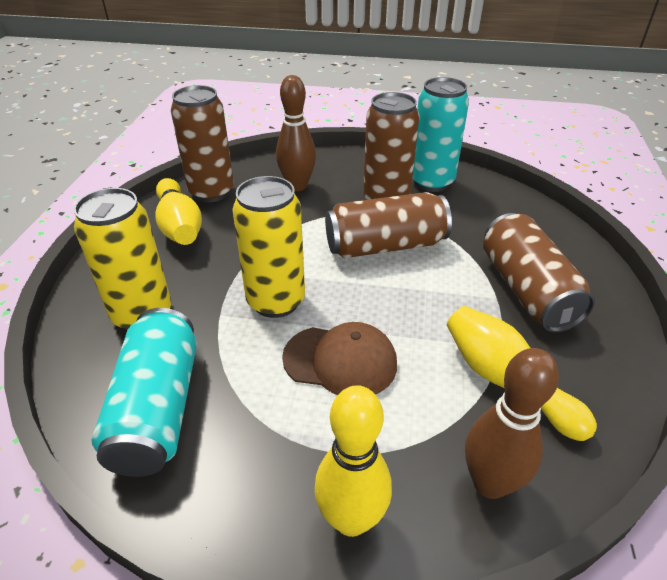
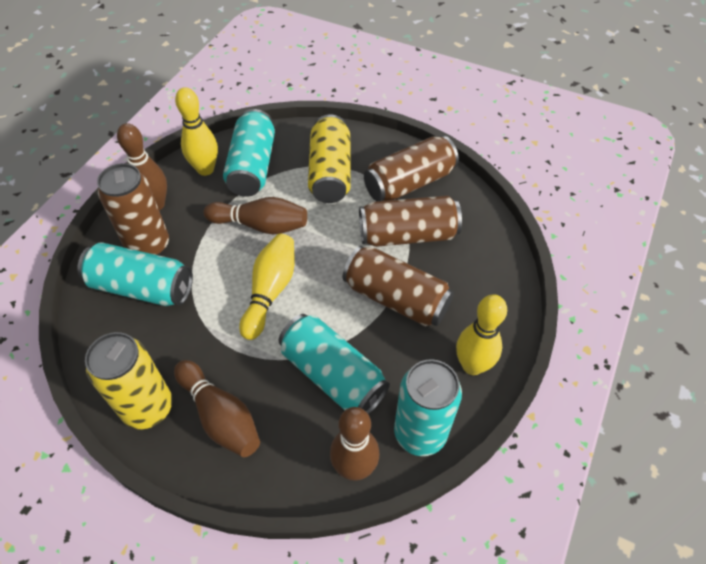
brown bowling pin: [276,75,316,191] [465,348,559,499] = 2 -> [117,123,167,210] [174,360,260,457] [204,197,307,234] [330,407,379,481] = 4
brown cap: [282,322,397,395] = 1 -> none = 0
turquoise can: [92,308,197,477] [413,77,469,192] = 2 -> [77,242,193,306] [223,109,275,197] [279,314,390,414] [394,359,462,456] = 4

